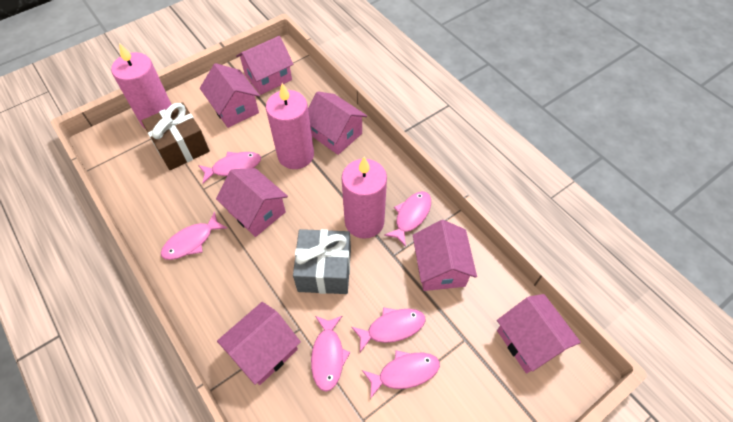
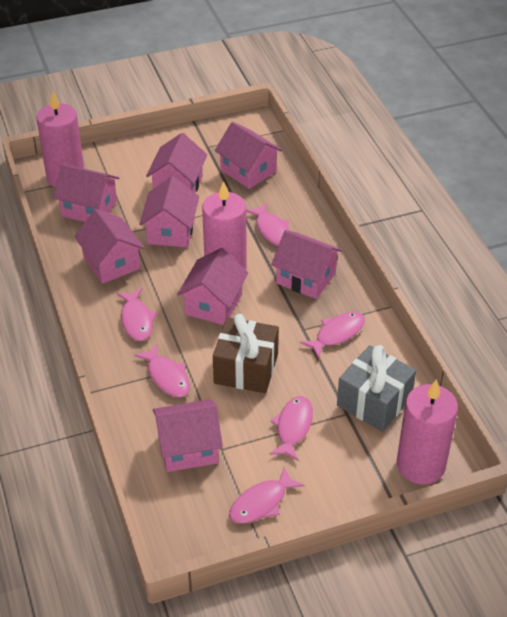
pink house: [200,63,260,128] [216,168,288,237] [217,302,301,385] [236,36,294,95] [308,91,367,155] [413,220,477,291] [497,294,581,373] = 7 -> [53,164,119,222] [74,209,144,284] [139,176,199,247] [146,133,207,193] [153,399,223,472] [177,248,248,325] [215,122,282,189] [271,230,342,299] = 8

